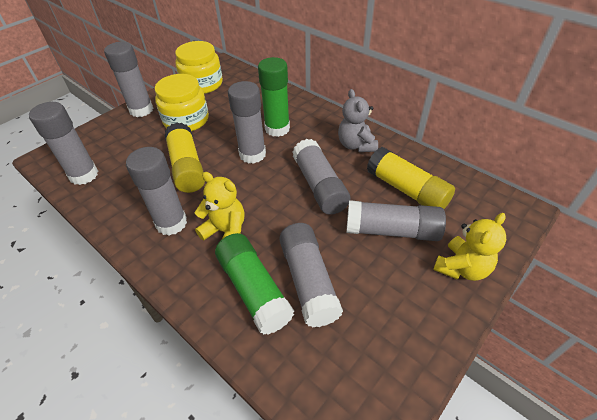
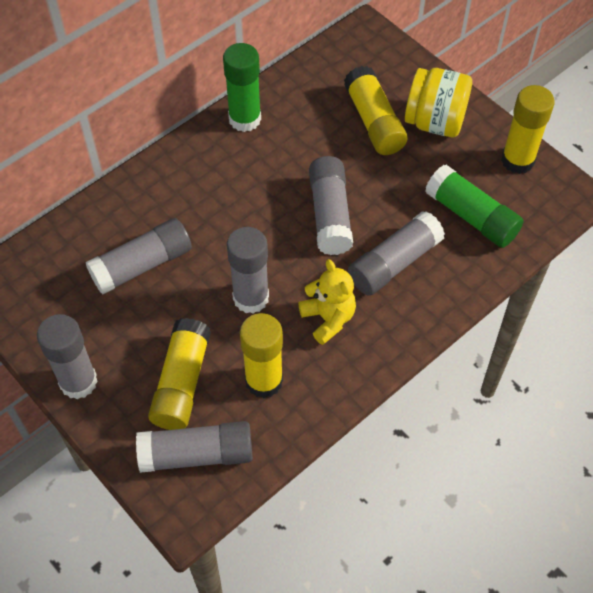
grey glue stick: [29,102,98,185] [104,42,153,117] [126,147,187,235] [228,81,266,164] [279,223,343,327] [292,139,350,215] [347,200,446,241] = 7 -> [37,314,98,399] [86,218,192,295] [136,421,253,473] [227,227,269,314] [309,156,353,255] [348,211,445,296] = 6
grey teddy bear: [338,89,378,152] = 1 -> none = 0
yellow glue stick: [165,122,205,193] [367,147,455,209] = 2 -> [148,318,211,430] [240,313,283,398] [344,66,408,155] [501,85,555,174] = 4
yellow jar: [155,74,209,132] [175,41,223,94] = 2 -> [405,68,472,138] = 1
yellow teddy bear: [195,172,244,240] [433,213,506,281] = 2 -> [298,259,356,345] = 1

